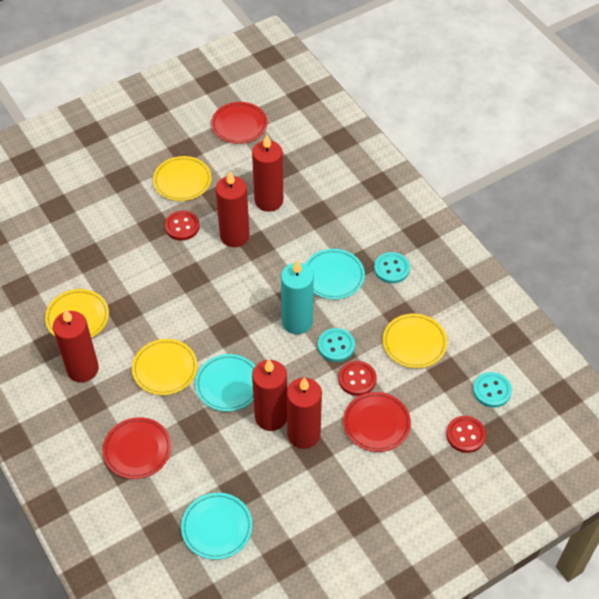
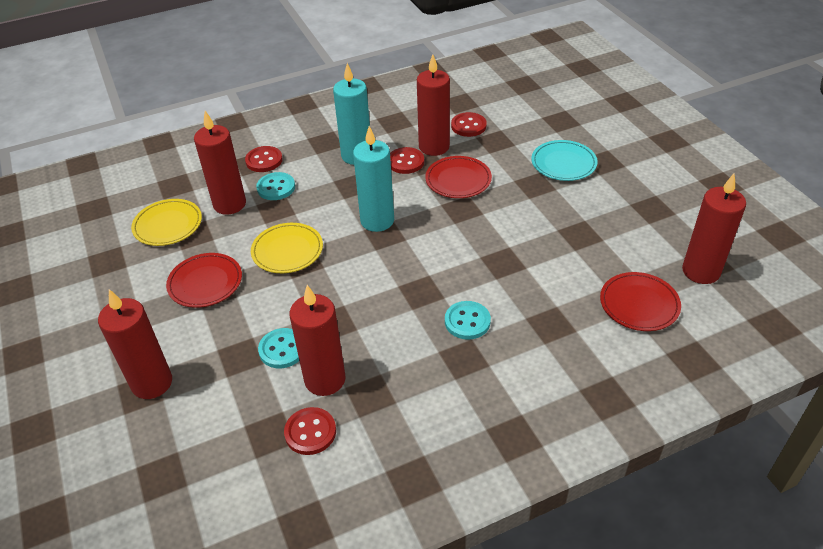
red button: [165,210,200,241] [338,361,377,396] [446,416,486,453] = 3 -> [245,146,283,172] [284,407,336,455] [390,147,424,174] [451,112,487,137] = 4
turquoise candle: [281,260,314,334] = 1 -> [333,63,370,165] [353,126,394,232] = 2
turquoise plate: [181,493,252,560] [195,354,255,412] [305,249,365,299] = 3 -> [532,140,598,181] = 1
yellow plate: [45,289,109,338] [132,339,197,395] [153,156,211,201] [383,314,447,368] = 4 -> [131,199,202,246] [251,223,323,273] = 2

